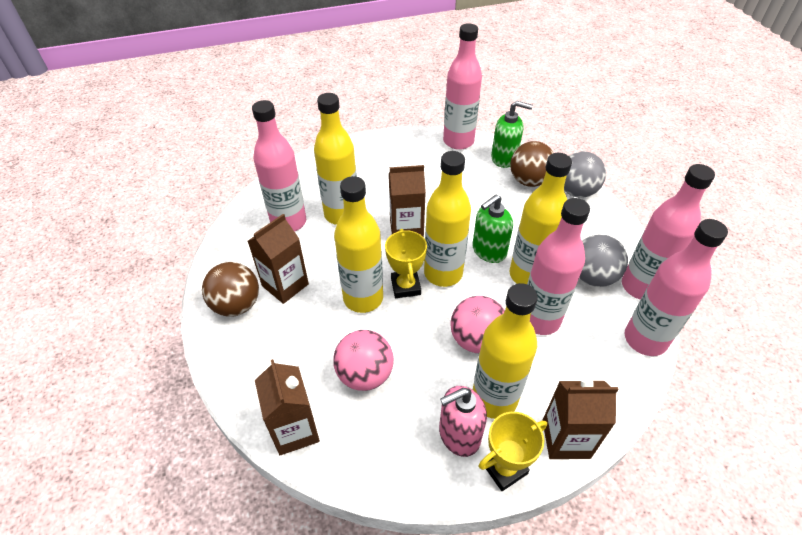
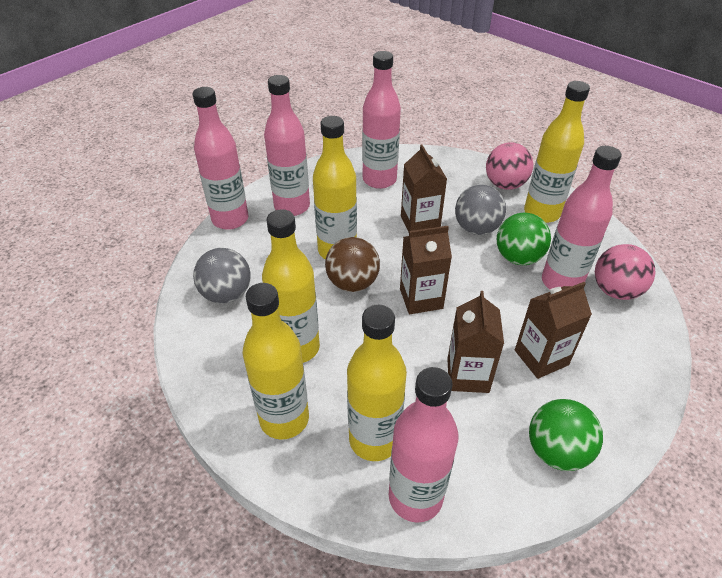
brown ball: [202,262,259,317] [510,141,554,187] = 2 -> [325,237,380,292] = 1
green ball: none = 0 -> [497,213,551,265] [529,399,603,471] = 2
green soap dispenser: [472,194,513,263] [491,101,533,168] = 2 -> none = 0
pink soap dispenser: [439,386,487,457] = 1 -> none = 0
yellow trophy: [385,229,427,298] [479,412,547,491] = 2 -> none = 0

